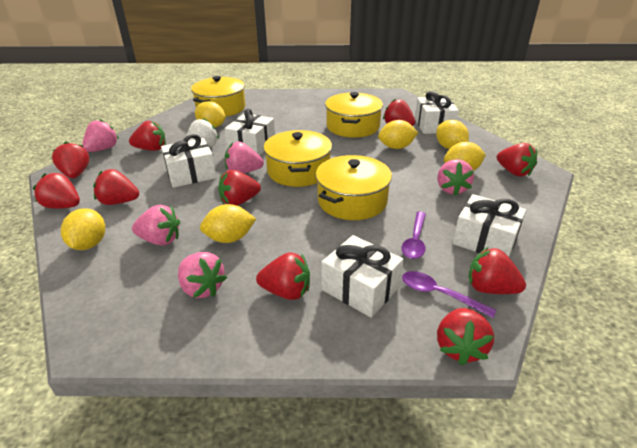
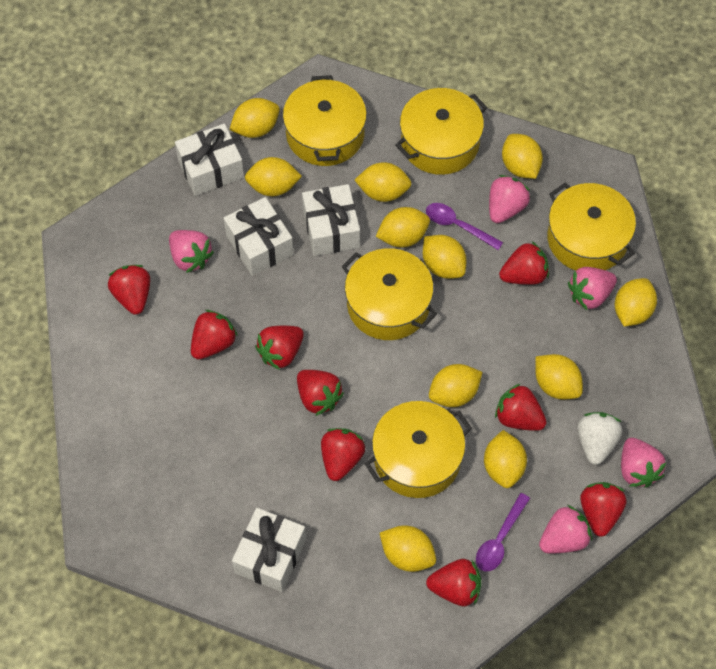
red strawberry: [33,173,80,209] [52,142,89,178] [93,169,139,205] [129,121,166,151] [218,170,261,206] [256,252,310,300] [383,99,415,126] [437,308,494,366] [469,247,526,294] [497,143,538,177] = 10 -> [108,265,150,315] [191,310,238,359] [255,326,304,370] [297,370,344,416] [321,428,365,481] [426,559,481,606] [495,383,547,431] [499,242,549,285] [580,482,627,537] = 9
white gift: [161,134,216,188] [225,109,275,156] [322,235,404,318] [415,91,459,134] [453,194,526,257] = 5 -> [175,124,244,196] [224,197,294,276] [232,508,306,592] [302,184,360,256] = 4
yellow lemon: [61,208,105,250] [195,101,225,128] [200,204,256,243] [378,120,418,149] [436,120,469,149] [444,142,486,171] = 6 -> [229,98,280,138] [245,157,302,196] [355,162,411,202] [376,207,430,247] [380,525,436,572] [423,235,466,279] [429,364,483,407] [484,430,527,488] [502,134,543,179] [535,354,583,400] [615,278,657,327] = 11
yellow pot: [191,76,246,117] [264,130,332,187] [316,155,392,220] [325,92,383,138] = 4 -> [283,75,367,166] [342,248,437,340] [365,401,472,498] [395,88,487,175] [547,183,636,270] = 5

